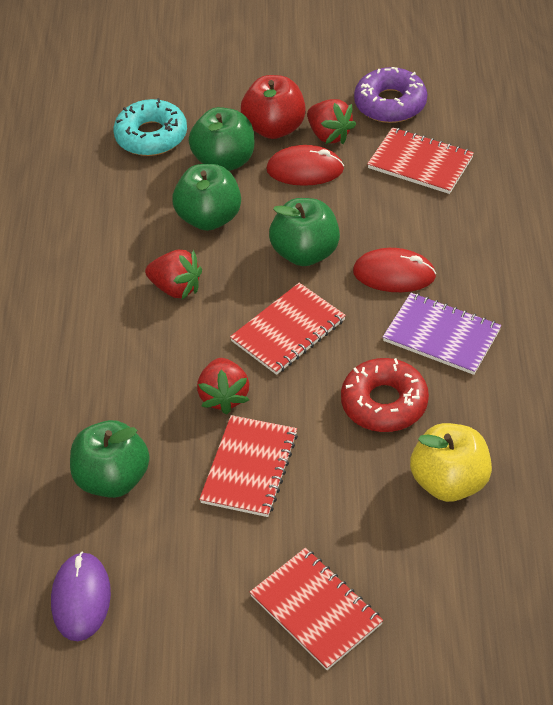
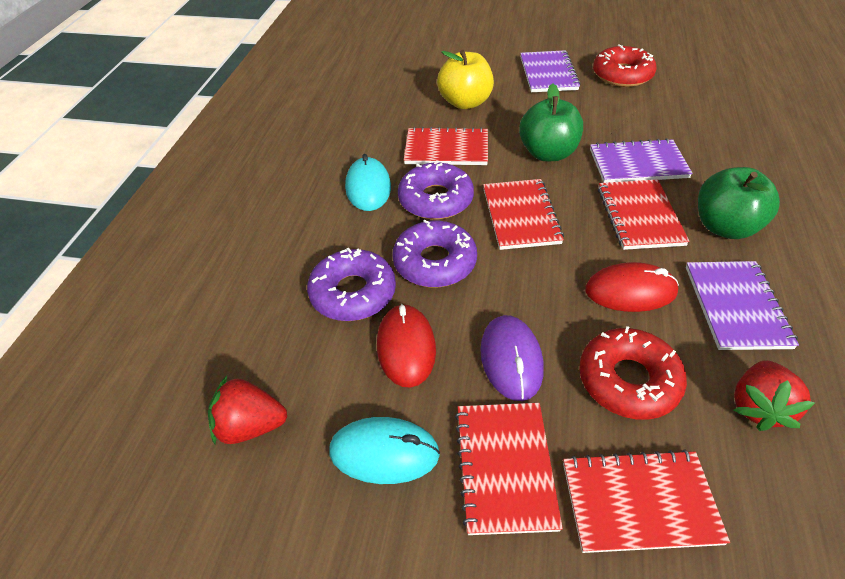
green apple: [70,420,150,498] [172,164,241,231] [189,107,254,171] [269,198,340,266] = 4 -> [519,83,583,161] [698,167,780,239] = 2
purple donut: [354,67,427,123] = 1 -> [307,248,396,321] [392,220,477,287] [398,160,474,220] = 3
purple notebook: [383,293,501,375] = 1 -> [520,50,580,92] [590,138,693,183] [686,261,799,350] = 3
red apple: [241,75,306,139] = 1 -> none = 0
red donut: [341,358,429,432] = 1 -> [579,326,687,420] [593,44,657,87] = 2
red notebook: [199,415,298,517] [230,283,346,375] [250,548,383,670] [367,127,474,194] = 4 -> [404,127,488,165] [455,403,563,535] [483,179,564,250] [563,449,730,553] [598,179,690,250] = 5
red strawberry: [145,250,202,300] [197,358,249,414] [307,99,356,144] = 3 -> [208,376,287,444] [734,360,815,431] = 2
turquoise donut: [113,98,187,156] = 1 -> none = 0
turquoise mouse: none = 0 -> [329,417,440,484] [345,154,391,211] = 2

